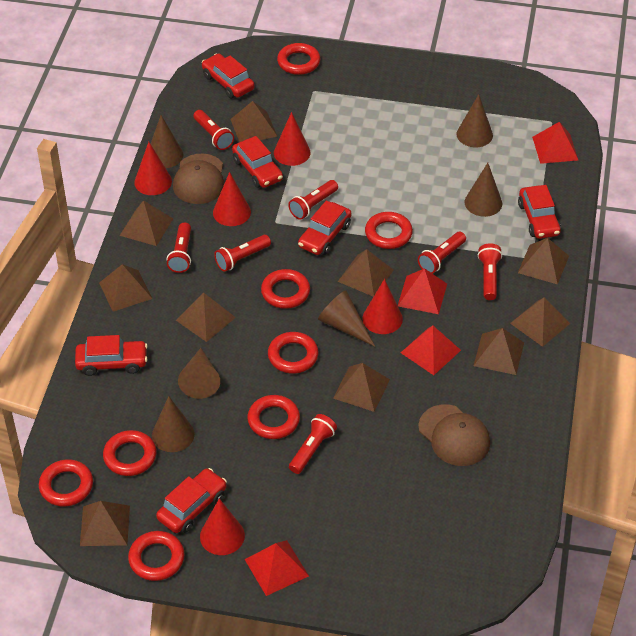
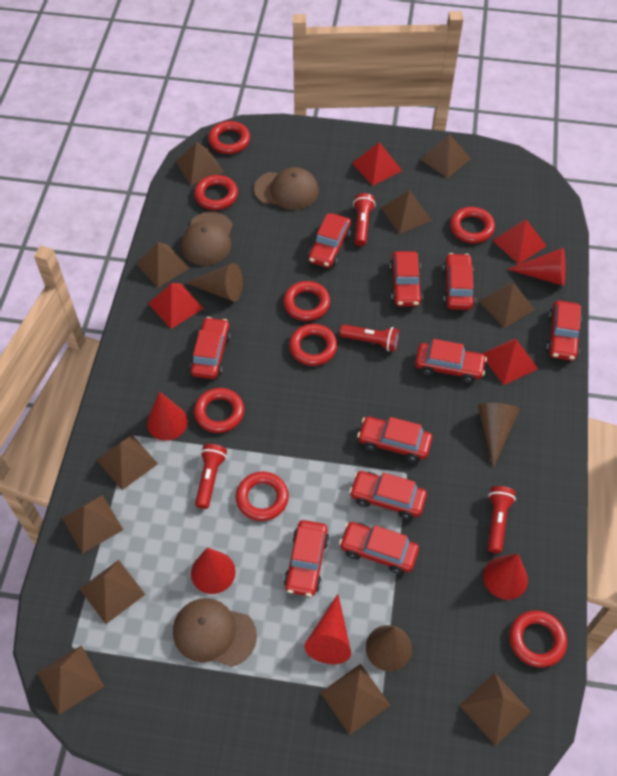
brown cap: [173,153,224,204] [418,404,490,466] = 2 -> [173,598,257,667] [181,212,233,265] [254,167,319,210] = 3
brown cone: [151,115,184,168] [152,396,195,452] [178,348,220,399] [318,290,375,347] [456,94,493,147] [465,163,502,217] = 6 -> [186,263,243,301] [366,625,412,671] [478,403,520,468] = 3
brown pyramid: [80,501,130,546] [99,264,152,311] [120,200,173,246] [176,293,236,342] [230,101,277,142] [333,363,390,412] [338,249,394,297] [473,328,524,375] [510,297,570,347] [518,238,569,284] = 10 -> [37,645,104,715] [62,495,123,554] [79,560,146,624] [97,435,158,490] [136,242,190,288] [176,142,224,185] [320,664,390,735] [381,190,432,234] [420,134,471,178] [459,673,531,746] [479,282,535,328] = 11
red car: [75,335,148,376] [156,468,227,533] [202,54,255,98] [232,136,283,188] [298,200,351,255] [518,185,561,239] = 6 -> [190,317,231,379] [284,520,329,597] [308,213,351,268] [339,522,419,575] [349,471,427,520] [357,417,432,462] [390,251,423,306] [415,339,487,383] [443,253,476,310] [546,301,582,361] = 10
red flashlight: [167,222,191,273] [194,110,234,150] [214,235,271,272] [288,180,338,220] [289,414,337,474] [418,232,466,274] [478,243,502,300] = 7 -> [195,444,227,509] [340,325,399,352] [353,193,376,246] [488,486,516,553] = 4

